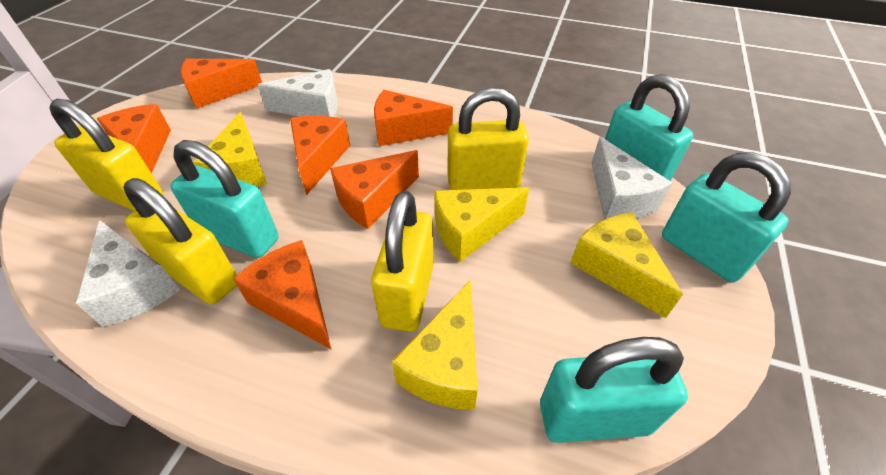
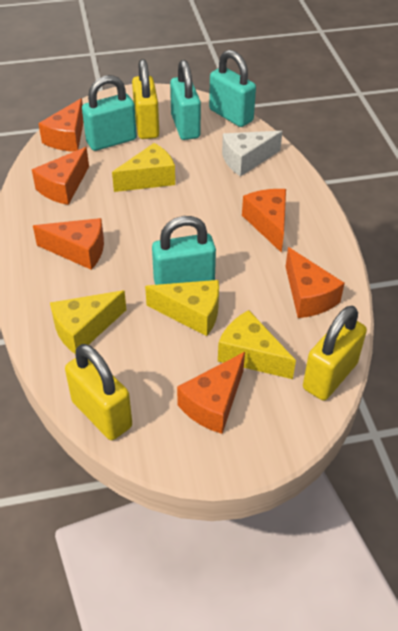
white cheese: [76,220,180,327] [258,69,338,117] [591,137,672,220] = 3 -> [222,131,282,177] = 1
yellow padlock: [50,99,164,211] [123,178,237,304] [371,191,434,332] [447,87,529,190] = 4 -> [65,344,132,440] [132,59,159,139] [303,306,367,400] = 3

